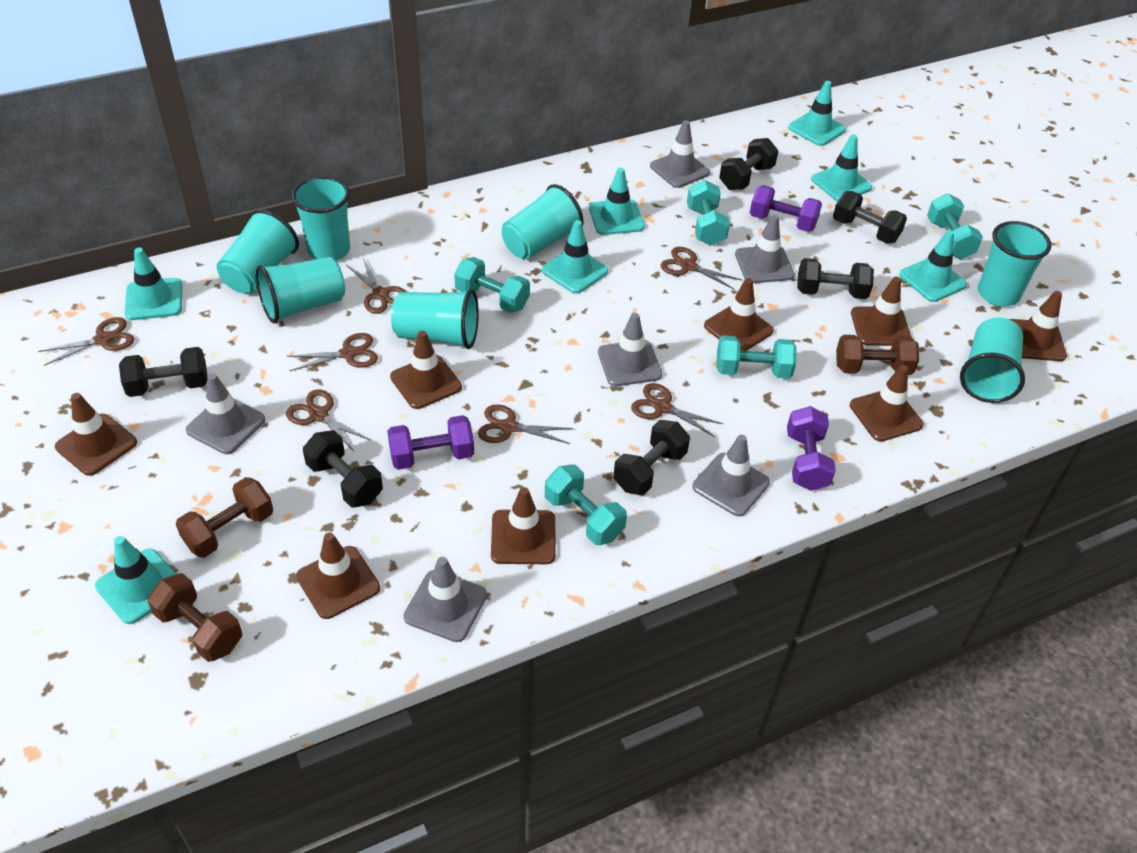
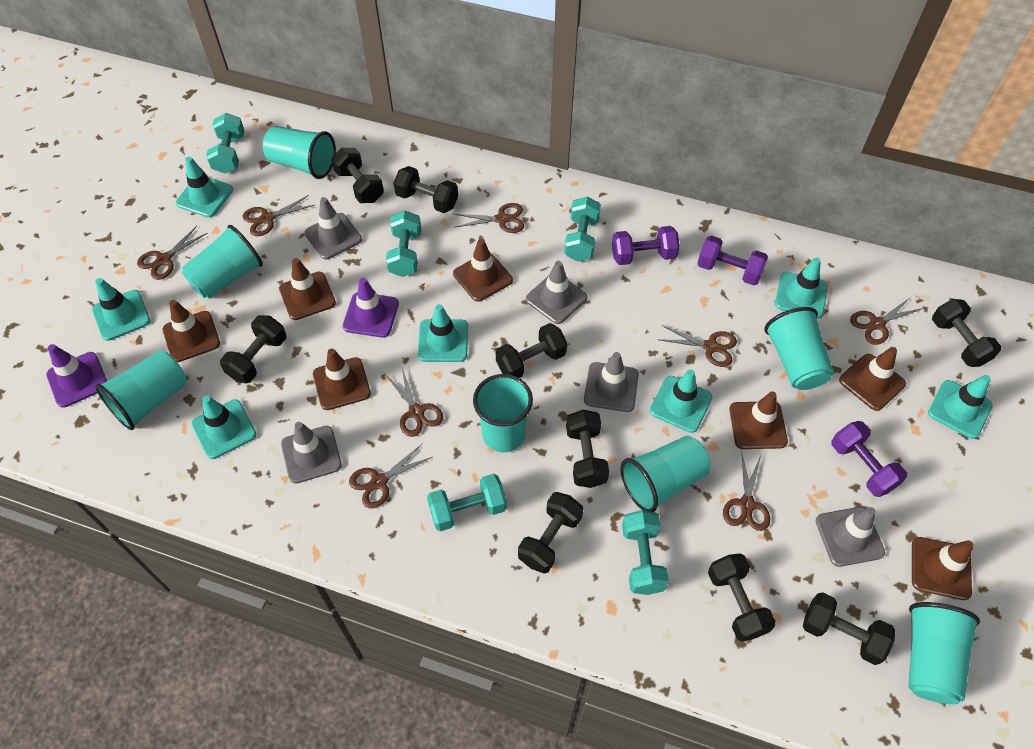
black dumbbell: [119,347,208,397] [303,430,383,508] [613,420,690,495] [719,138,778,190] [797,258,874,299] [833,191,907,244] = 6 -> [220,315,286,383] [331,148,384,203] [394,166,458,213] [496,323,567,378] [518,492,583,574] [566,410,609,488] [708,553,776,641] [803,592,895,665] [932,299,1002,367] = 9
brown dumbbell: [147,573,242,662] [176,477,273,558] [836,335,919,375] = 3 -> none = 0
brown scissors: [38,317,134,366] [286,389,371,451] [287,333,378,371] [346,258,406,314] [478,404,573,444] [631,383,723,437] [661,247,742,290] = 7 -> [137,226,207,280] [242,195,314,236] [349,444,432,508] [385,368,443,437] [454,203,524,233] [657,325,737,367] [723,454,770,531] [850,297,923,345] = 8
brown traffic cone: [55,393,137,476] [296,532,380,619] [390,331,462,409] [491,487,556,564] [704,278,774,351] [850,365,924,442] [851,277,912,346] [1009,291,1067,361] = 8 -> [163,300,220,362] [279,258,336,320] [313,349,371,410] [453,239,513,302] [729,392,788,449] [839,347,906,411] [912,537,974,600] = 7
grey traffic cone: [186,373,265,454] [403,557,487,642] [598,313,662,386] [650,120,710,188] [692,435,770,517] [735,215,795,283] = 6 -> [281,422,342,484] [304,197,362,260] [526,261,587,324] [584,352,639,412] [816,507,885,567] = 5
purple traffic cone: none = 0 -> [46,344,107,408] [343,278,399,338] = 2

